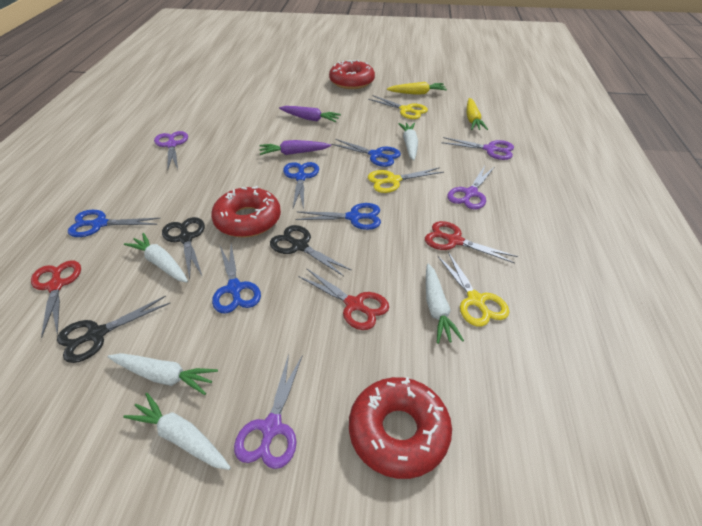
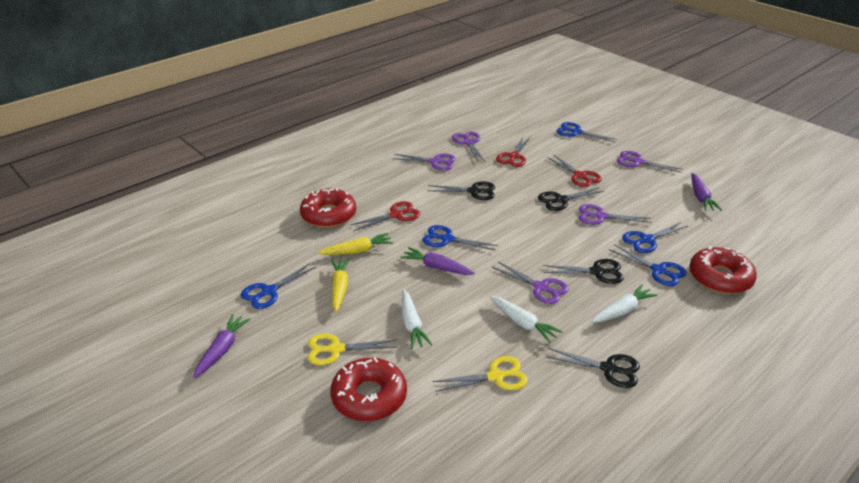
black scissors: [57,296,170,363] [162,217,205,279] [270,225,352,276] = 3 -> [427,181,495,200] [538,187,604,211] [543,259,624,284] [545,348,640,388] = 4
purple carrot: [259,140,331,155] [279,106,341,122] = 2 -> [193,314,251,378] [400,247,475,275] [691,173,722,211] = 3
purple scissors: [154,131,188,170] [234,354,303,469] [441,137,514,160] [447,166,494,210] = 4 -> [392,154,456,170] [452,132,486,163] [492,262,569,304] [579,204,652,225] [617,151,683,173] = 5
white carrot: [108,353,218,395] [123,393,231,470] [124,233,188,283] [398,123,418,161] [426,264,464,344] = 5 -> [402,290,432,349] [490,296,563,343] [591,284,658,323] = 3
yellow scissors: [368,95,428,119] [368,167,444,193] [438,252,509,327] = 3 -> [308,333,398,365] [432,356,528,392] = 2

